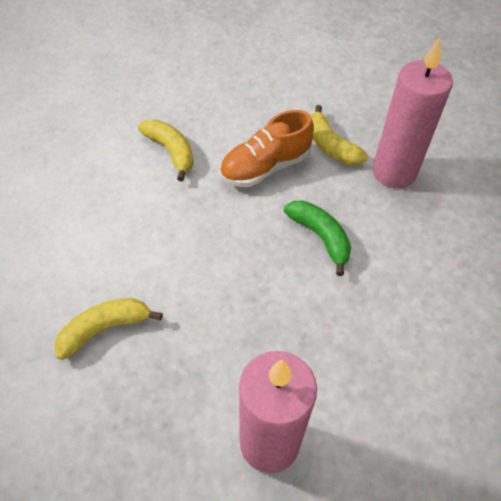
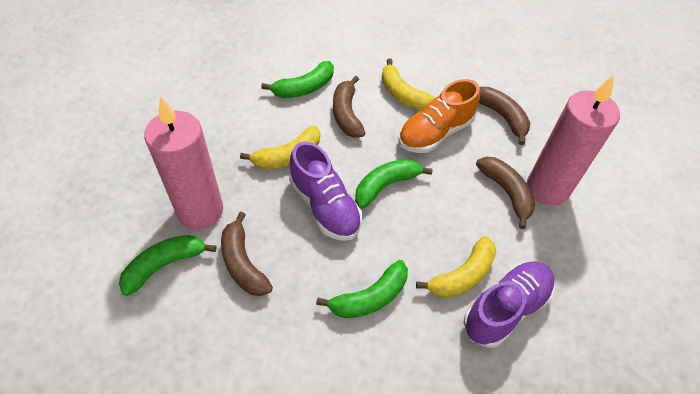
brown banana: none = 0 -> [221,212,273,296] [333,76,365,138] [476,157,535,229] [479,87,530,145] = 4
green banana: [284,200,351,276] = 1 -> [119,235,217,296] [261,61,334,98] [316,260,408,318] [355,159,432,209] = 4
purple shoe: none = 0 -> [289,141,362,241] [464,261,555,348] = 2

